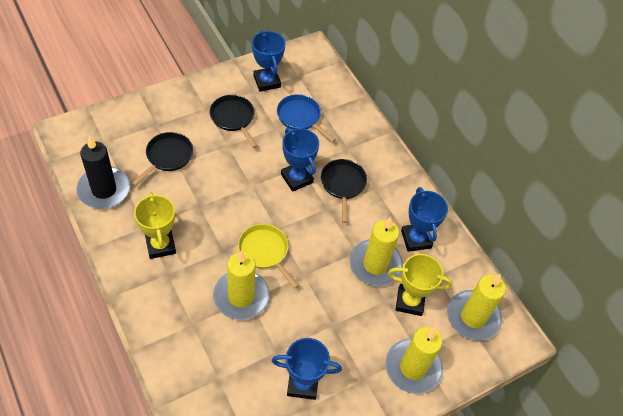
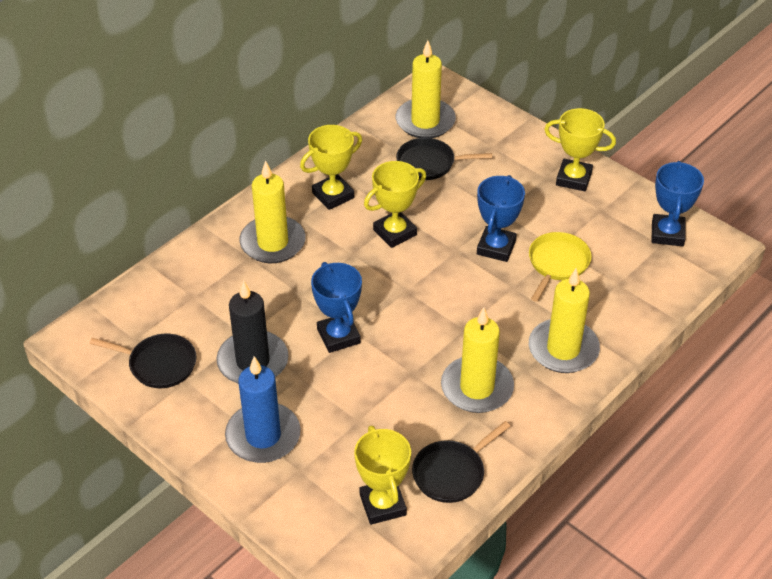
blue candle: none = 0 -> [225,356,301,463] = 1
blue pan: [277,94,336,142] = 1 -> none = 0
blue trophy: [252,30,285,92] [272,338,342,400] [281,128,319,192] [401,187,448,252] = 4 -> [311,262,362,353] [477,175,525,262] [651,161,704,246] = 3
yellow trophy: [134,192,176,259] [388,254,452,316] = 2 -> [300,125,362,210] [354,426,411,525] [364,161,426,248] [544,108,616,191] = 4

